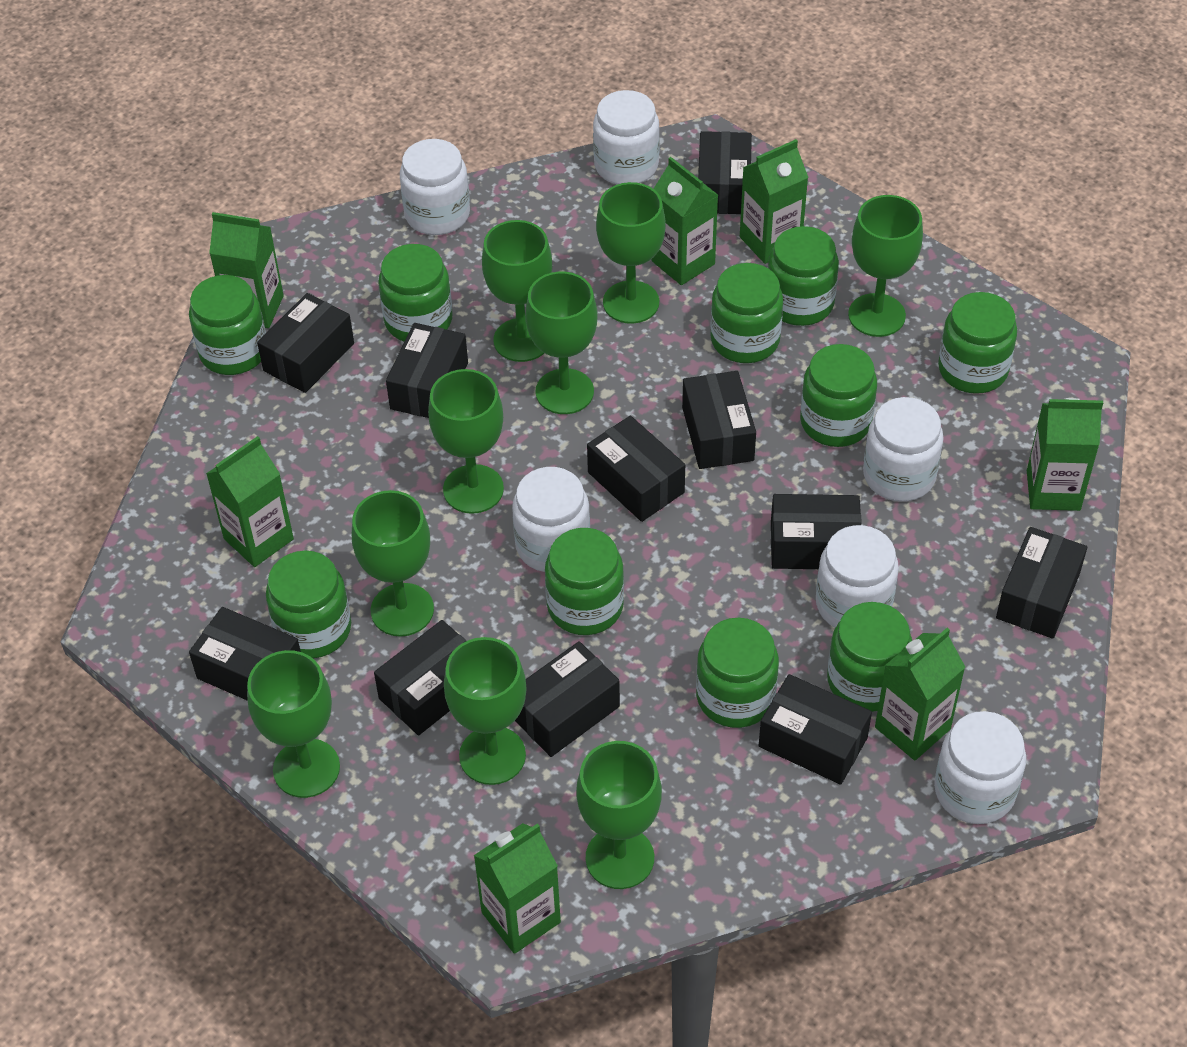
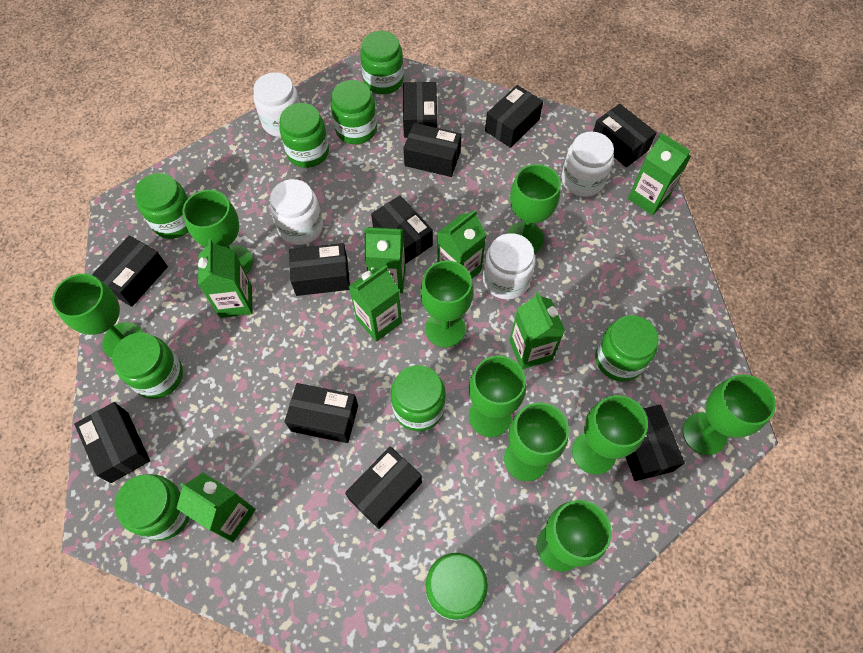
green jar: [189,275,266,375] [266,551,351,658] [378,244,452,342] [545,528,624,635] [696,618,779,728] [710,263,783,363] [768,226,839,326] [800,344,877,447] [827,602,912,712] [938,292,1017,394] = 10 -> [112,332,183,399] [114,474,190,541] [134,173,189,239] [279,103,329,168] [331,80,377,144] [360,31,404,94] [391,365,446,431] [426,553,488,621] [595,315,659,382] = 9
white jar: [400,139,470,235] [512,467,590,572] [593,90,660,184] [816,525,899,628] [863,397,944,501] [934,711,1026,824] = 6 -> [253,72,300,137] [270,179,323,245] [483,233,535,300] [561,132,614,197] = 4

